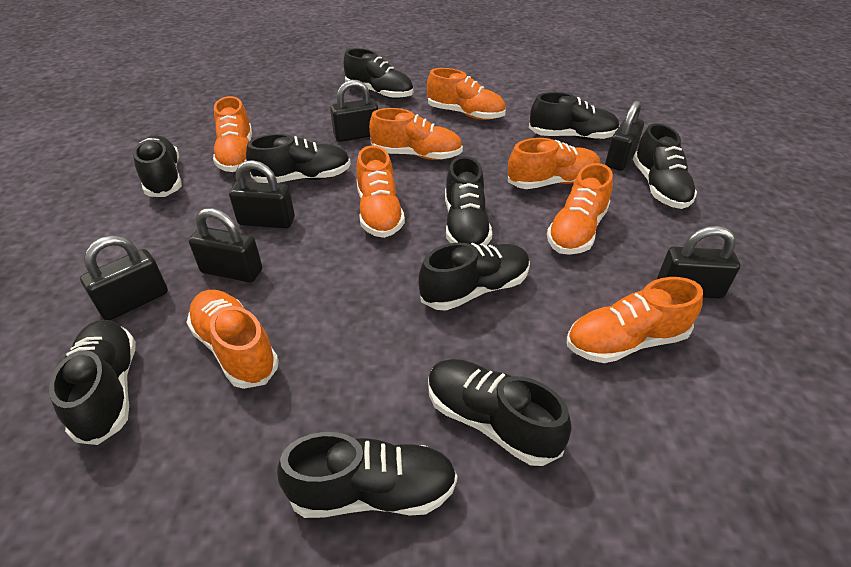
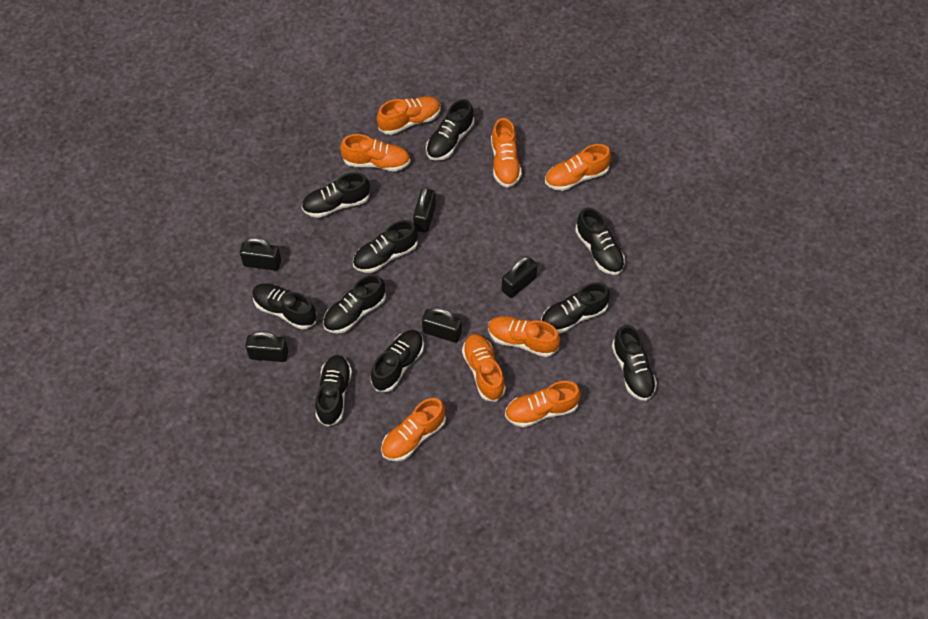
black padlock: [80,235,168,320] [189,208,263,282] [229,160,295,228] [330,80,378,142] [605,100,644,171] [657,226,740,299] = 6 -> [240,237,281,271] [245,331,288,362] [413,187,436,233] [422,307,462,343] [502,256,537,298] = 5

